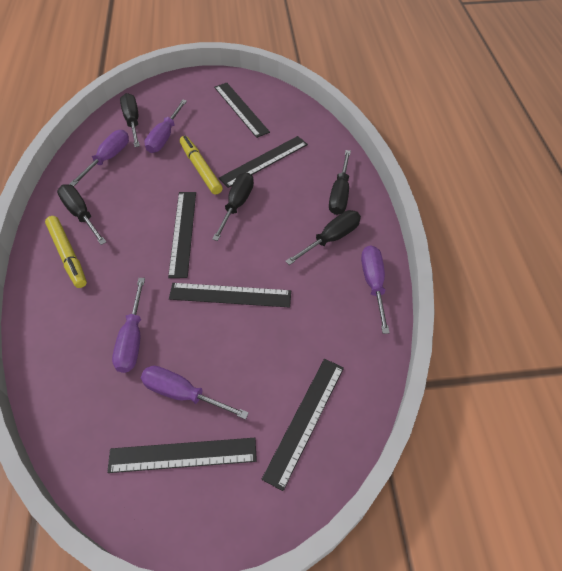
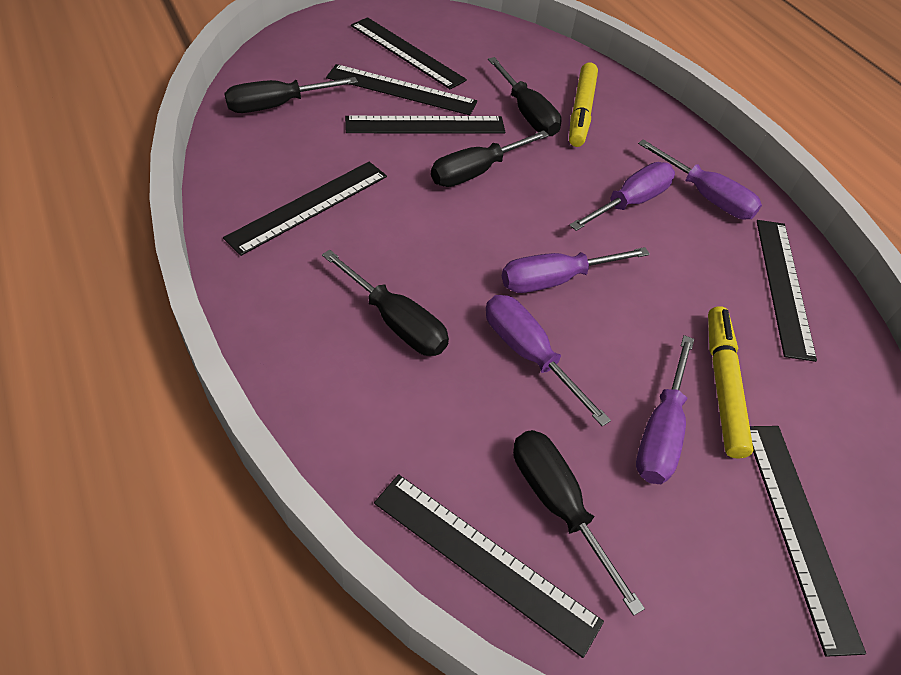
black ruler: [107,438,257,473] [168,192,196,278] [169,283,291,308] [214,83,270,138] [219,136,308,188] [262,359,344,491] = 6 -> [223,162,387,256] [326,64,477,115] [345,116,505,133] [351,17,467,89] [374,474,604,658] [750,426,866,657] [757,220,817,362] = 7

